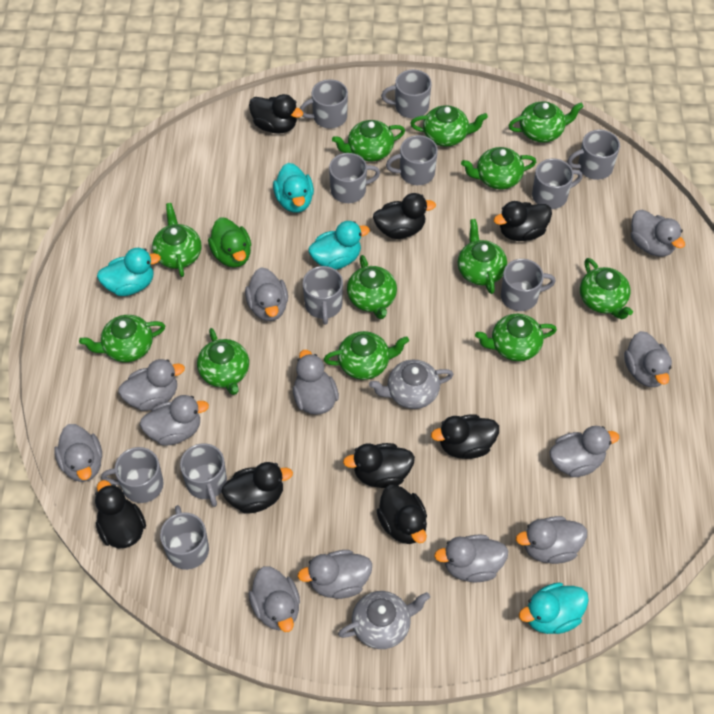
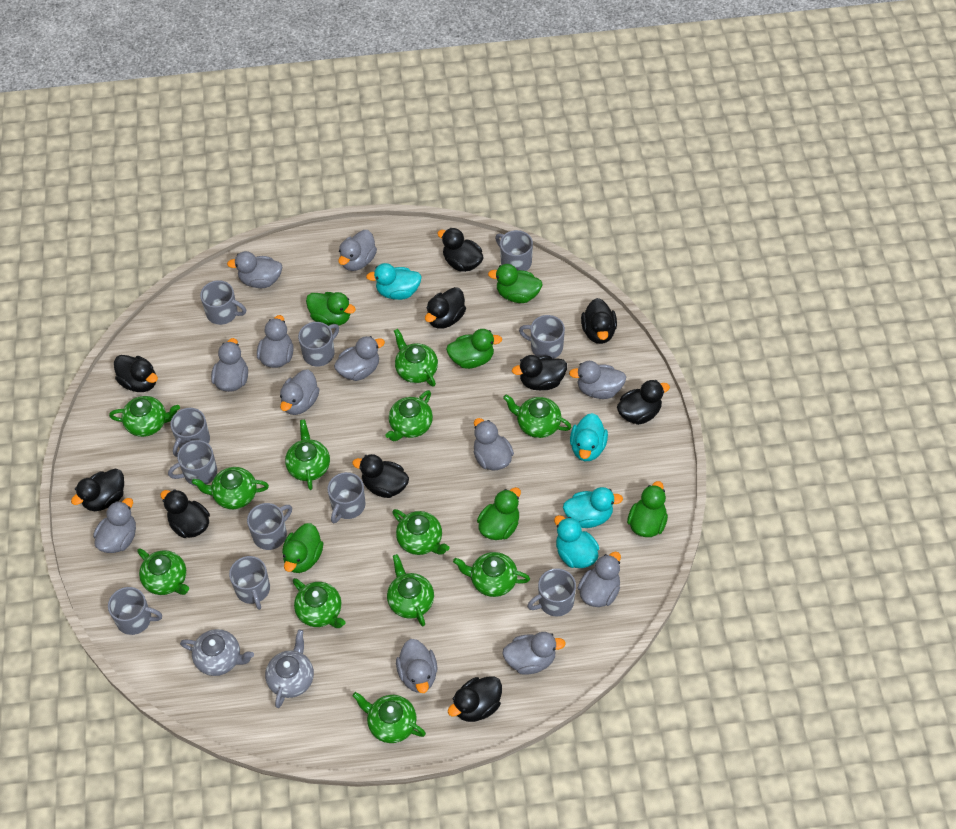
black duck: [95,480,146,548] [222,462,293,513] [249,94,303,134] [343,443,415,488] [373,193,436,239] [377,485,427,544] [431,415,499,459] [494,201,552,241] = 8 -> [71,469,124,511] [114,355,158,392] [160,489,210,538] [352,454,409,498] [425,287,466,329] [437,228,483,272] [448,676,502,722] [512,355,567,390] [581,298,617,344] [617,380,670,425] = 10
green duck: [208,218,251,268] = 1 -> [282,523,323,573] [306,292,356,326] [446,329,502,369] [477,487,521,540] [488,264,543,303] [627,481,668,537] = 6

